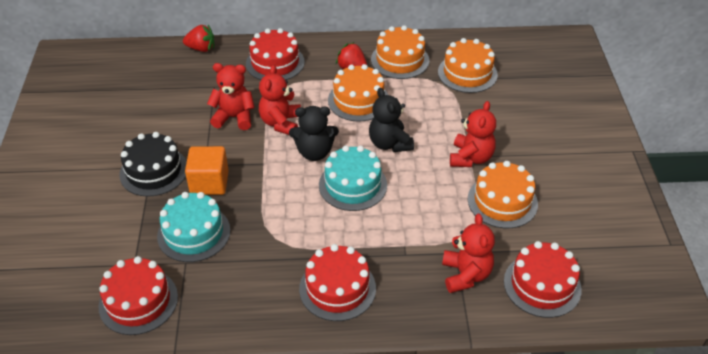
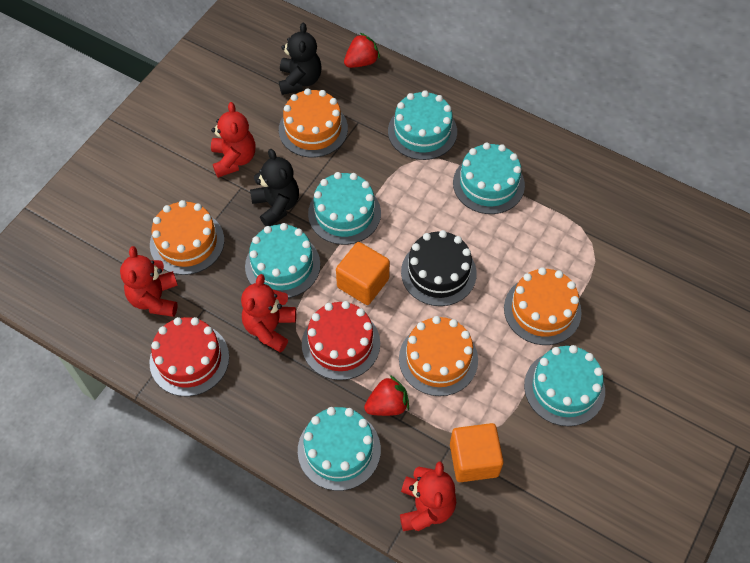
orange cube: [185,146,229,195] = 1 -> [336,242,390,305] [450,423,504,482] = 2
red cake: [98,256,178,335] [246,28,305,80] [299,244,376,321] [504,241,581,318] = 4 -> [149,317,229,396] [302,301,380,380] = 2
turquoise cake: [157,192,230,262] [319,146,387,211] = 2 -> [245,223,320,298] [298,407,381,491] [308,172,381,245] [388,90,457,160] [453,142,525,214] [524,345,605,426] = 6

